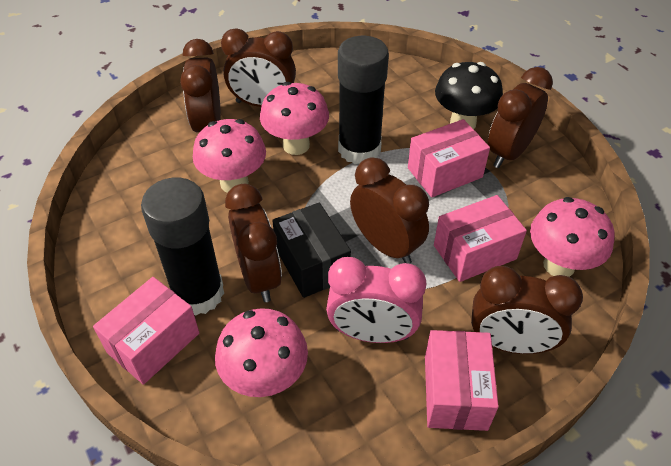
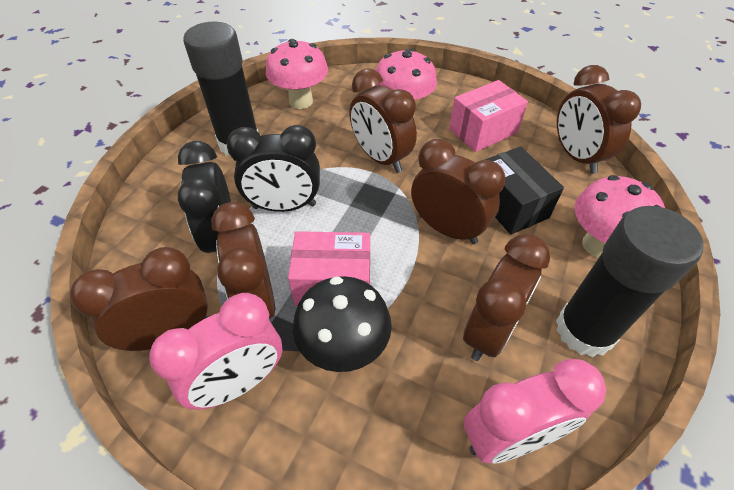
black clock: none = 0 -> [178,141,231,253] [227,125,320,212] = 2
pink box: [93,277,199,385] [408,119,490,197] [425,330,499,431] [434,195,527,282] = 4 -> [288,231,370,306] [449,80,528,152] = 2
pink clock: [326,257,426,343] = 1 -> [149,293,283,410] [464,359,606,463] = 2
pink mushroom: [193,119,266,193] [215,308,308,397] [260,82,329,155] [530,197,614,277] = 4 -> [266,39,328,109] [375,48,437,116] [574,175,665,258] = 3

